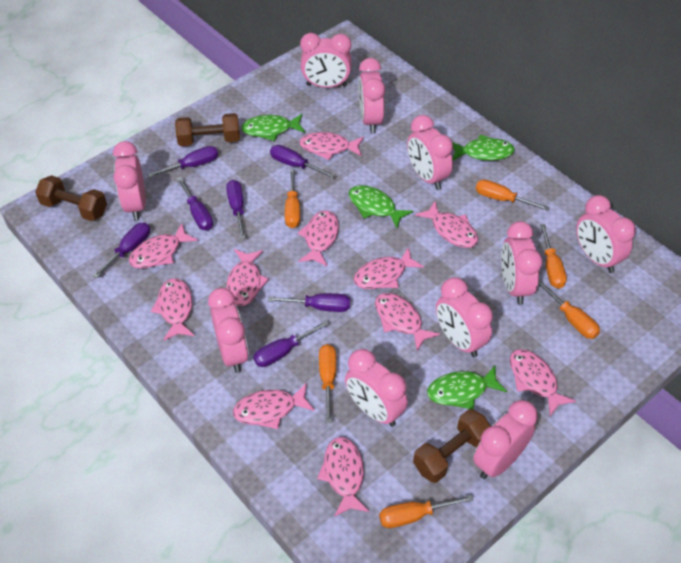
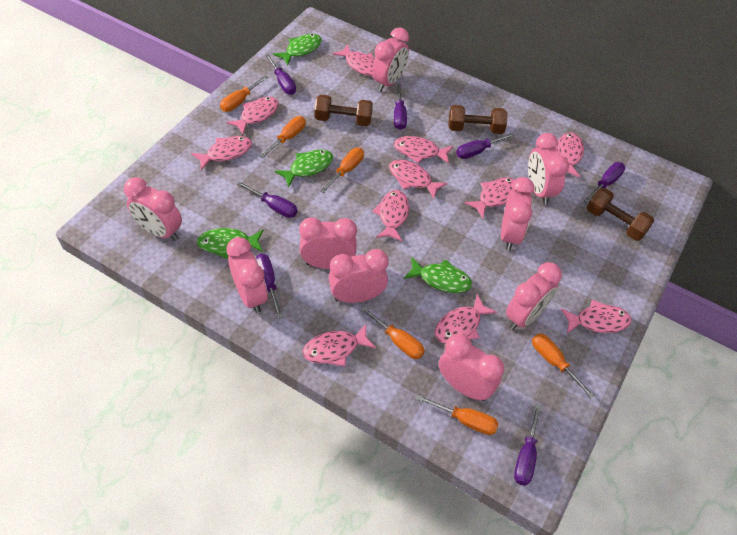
pink clock: [113,141,146,220] [208,288,249,373] [300,33,352,88] [345,349,408,427] [359,58,385,133] [407,115,453,190] [436,277,493,357] [473,400,538,479] [501,221,542,305] [576,195,636,273] = 10 -> [124,177,182,241] [226,237,268,313] [299,217,357,269] [329,249,389,303] [372,27,409,92] [439,334,504,401] [501,177,535,251] [506,262,562,330] [528,133,569,205] = 9

